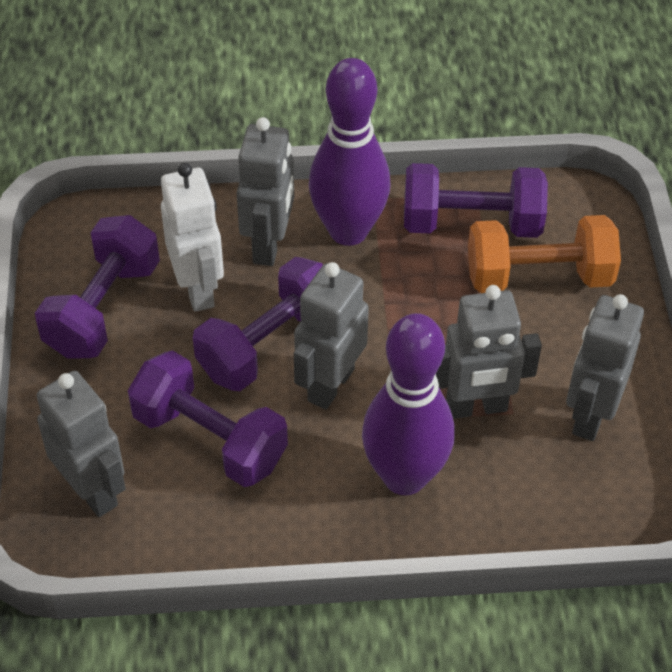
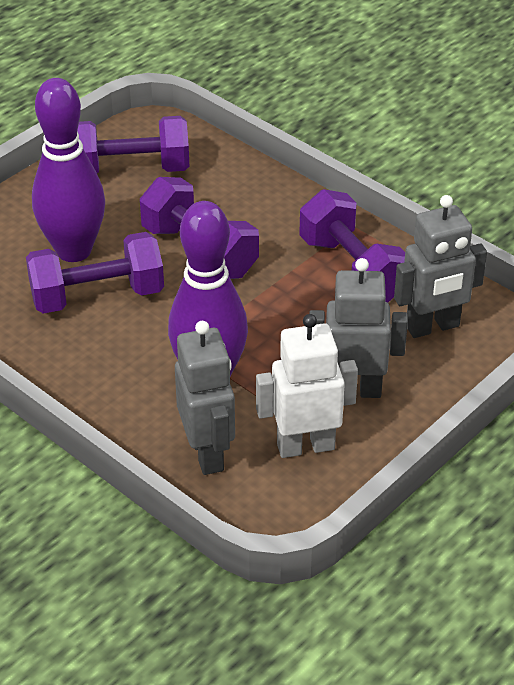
grey robot: [37,371,126,517] [237,117,294,266] [294,262,369,409] [436,285,542,419] [566,294,644,441] = 5 -> [175,321,235,475] [309,258,408,398] [394,195,487,338] = 3
orange dumbbell: [468,215,621,293] = 1 -> none = 0

